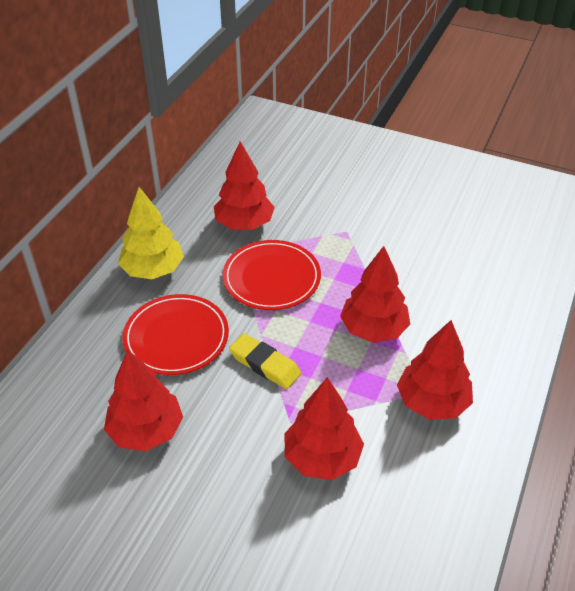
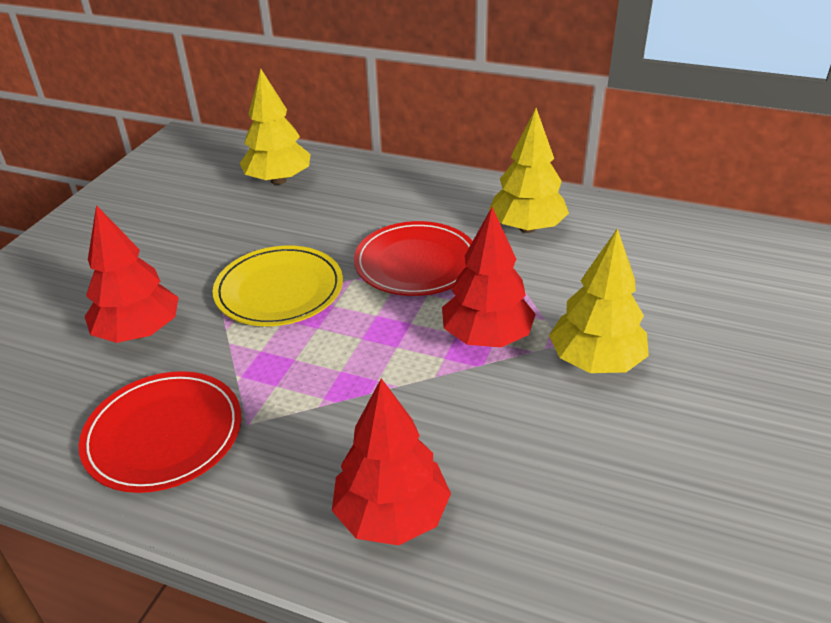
red tree: [104,350,183,451] [214,141,275,230] [285,377,364,480] [340,246,410,342] [397,320,473,420] = 5 -> [85,205,179,343] [332,378,451,545] [442,207,536,347] = 3
yellow eraser: [229,333,301,389] = 1 -> none = 0
yellow plate: none = 0 -> [213,246,343,326] = 1
yellow tree: [118,187,184,279] = 1 -> [240,69,311,185] [489,108,569,233] [549,228,649,373] = 3

